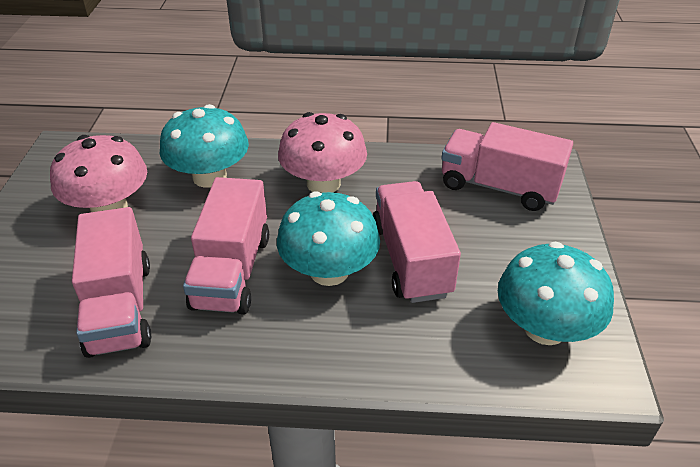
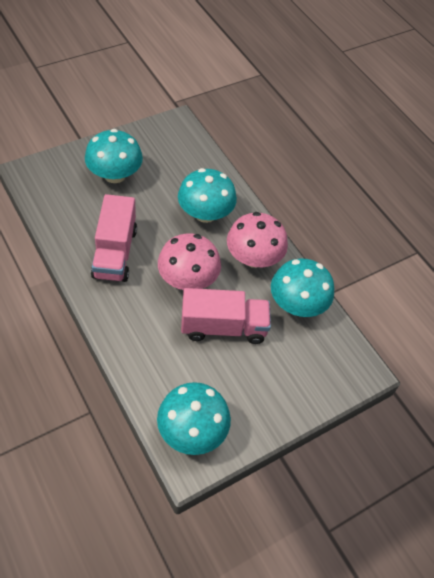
pink truck: [72,207,151,358] [183,177,269,315] [373,181,461,303] [441,122,573,211] = 4 -> [91,194,137,282] [181,288,271,344] = 2
turquoise mushroom: [160,104,249,188] [277,191,380,286] [498,242,614,345] = 3 -> [85,129,143,183] [157,382,231,455] [178,168,237,223] [271,258,334,317] = 4

